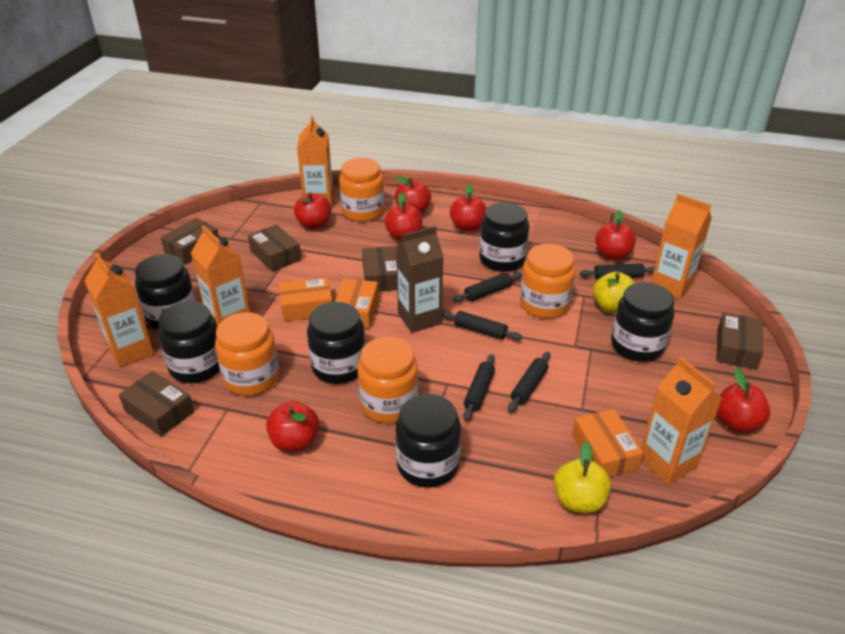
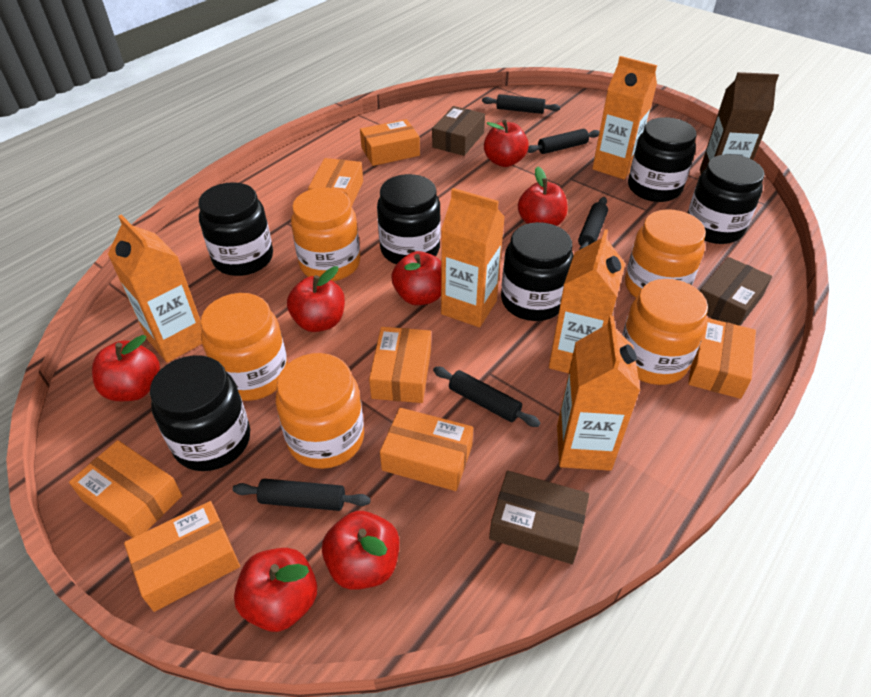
brown box: [119,371,194,437] [161,218,219,265] [248,224,301,272] [362,246,397,292] [716,312,763,370] = 5 -> [432,106,485,156] [489,471,589,564] [700,257,772,326] = 3
orange box: [279,277,332,321] [335,279,378,329] [572,409,644,477] = 3 -> [69,440,182,538] [124,501,240,612] [308,158,363,207] [360,119,420,166] [369,327,431,403] [380,408,473,491] [688,318,756,399] = 7
orange jar: [215,312,279,396] [339,158,384,222] [357,337,418,423] [520,244,575,319] = 4 -> [201,293,288,401] [276,353,364,469] [291,188,360,281] [622,279,708,385] [625,209,706,298] = 5
yellow apple: [554,442,611,513] [593,272,635,313] = 2 -> none = 0

